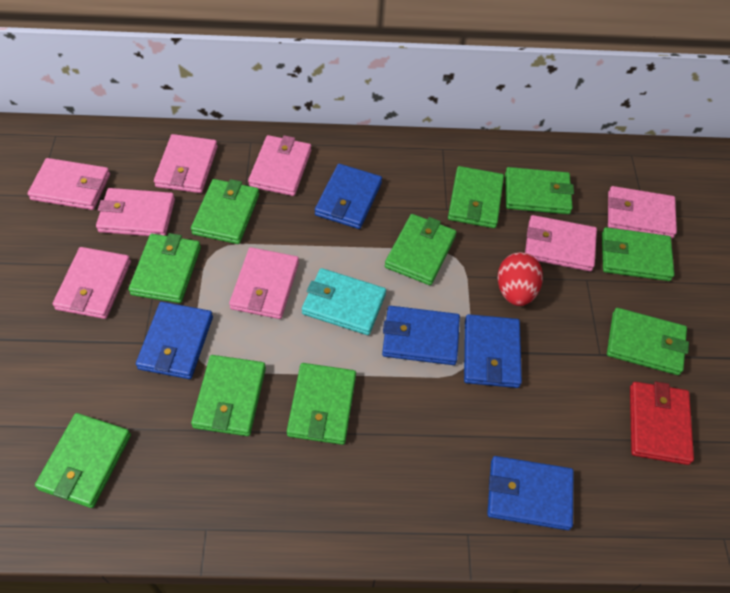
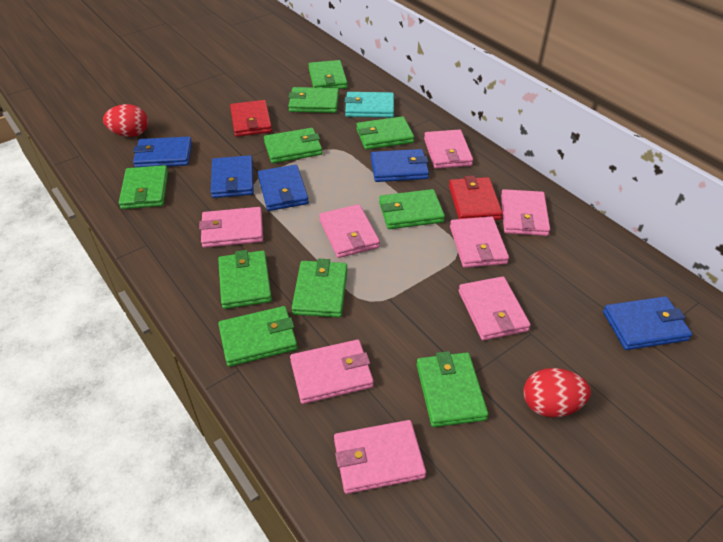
red egg: [498,252,543,306] = 1 -> [103,104,148,137] [523,368,591,417] = 2
red wallet: [630,382,694,465] = 1 -> [230,100,272,137] [449,176,503,220] = 2

